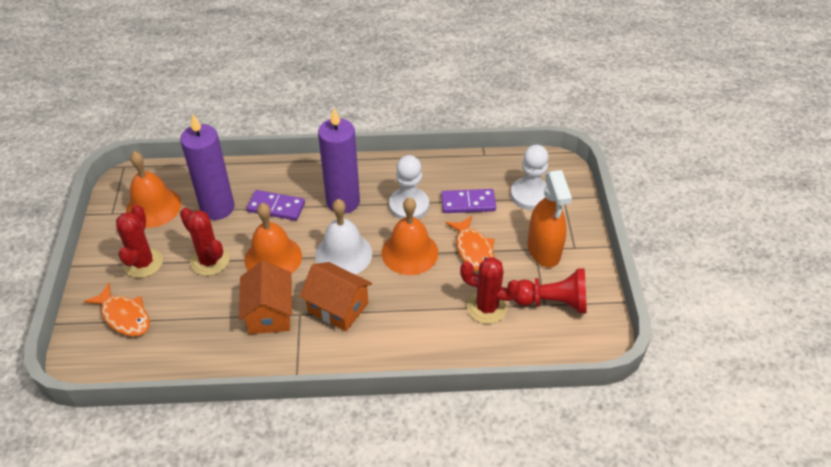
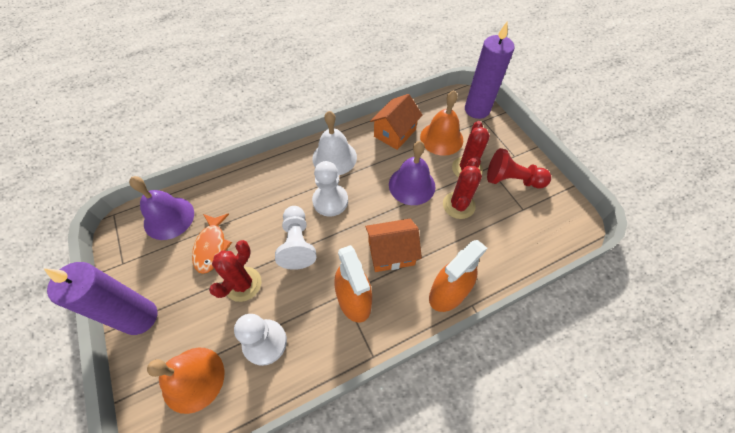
orange bell: [126,151,181,228] [245,203,302,273] [382,197,438,275] = 3 -> [147,347,224,414] [420,90,463,156] = 2
orange fish: [84,283,150,336] [445,215,494,272] = 2 -> [192,213,232,274] = 1
orange spray bottle: [527,170,572,267] = 1 -> [334,245,372,323] [429,240,488,312] = 2
purple bell: none = 0 -> [129,176,194,240] [389,141,435,205] = 2
purple domino: [246,190,305,221] [441,189,496,213] = 2 -> none = 0
white pawn: [389,155,429,219] [511,145,549,210] = 2 -> [234,314,287,366] [275,206,316,270] [312,161,348,217] = 3

